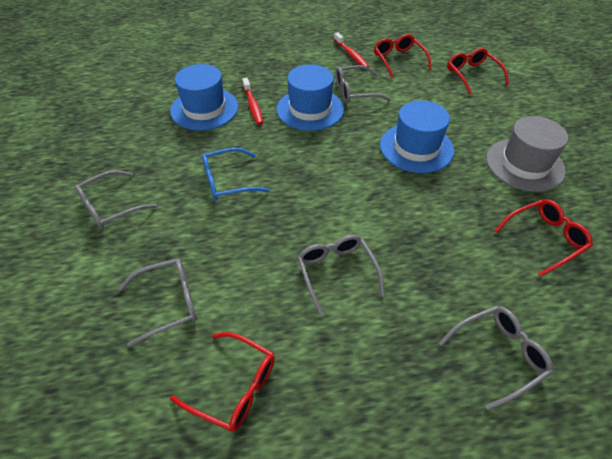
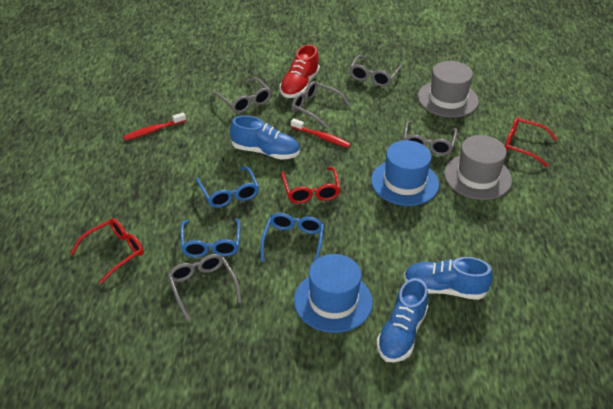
blue glasses: [202,147,270,201] = 1 -> [180,218,240,257] [196,166,259,208] [260,213,324,262] = 3
blue hat: [170,64,238,130] [276,65,344,131] [380,100,454,173] = 3 -> [294,254,373,333] [371,140,439,206] = 2
blue shoe: none = 0 -> [230,115,300,160] [376,278,428,363] [404,257,493,300] = 3
grey hat: [486,116,568,192] = 1 -> [418,61,479,118] [444,135,512,200] = 2
red glasses: [170,332,275,432] [374,34,432,78] [447,48,509,95] [494,199,593,277] = 4 -> [70,218,144,284] [281,167,340,203] [505,117,557,167] = 3
red shoe: none = 0 -> [280,45,320,98] = 1

